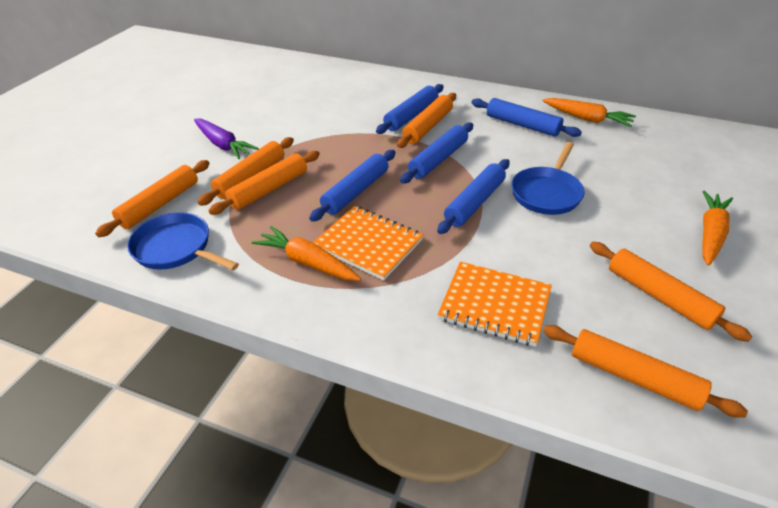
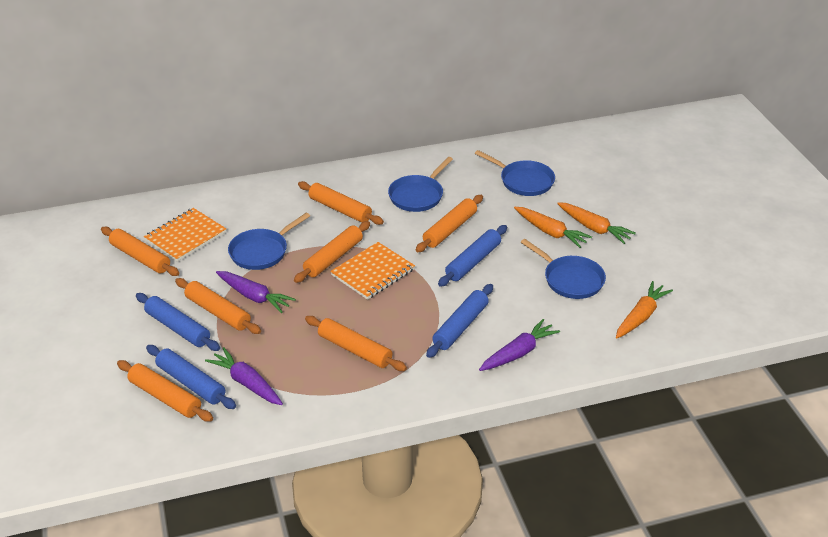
blue pan: [127,212,239,270] [511,142,585,215] = 2 -> [228,213,310,270] [388,157,453,212] [475,150,555,196] [521,239,606,299] = 4
blue rolling pin: [309,150,395,222] [376,84,444,134] [400,123,473,184] [437,159,510,234] [471,98,582,137] = 5 -> [136,293,220,351] [146,345,236,409] [426,284,493,358] [438,225,507,287] = 4
orange rolling pin: [95,160,210,237] [198,137,294,206] [208,151,320,215] [397,93,456,148] [543,325,748,418] [590,242,752,342] = 6 -> [101,227,179,276] [117,360,213,422] [175,278,261,334] [294,221,370,283] [298,181,384,225] [305,316,407,371] [416,195,483,252] = 7
purple carrot: [194,119,259,159] = 1 -> [205,347,283,405] [216,271,296,313] [479,319,560,371] = 3

